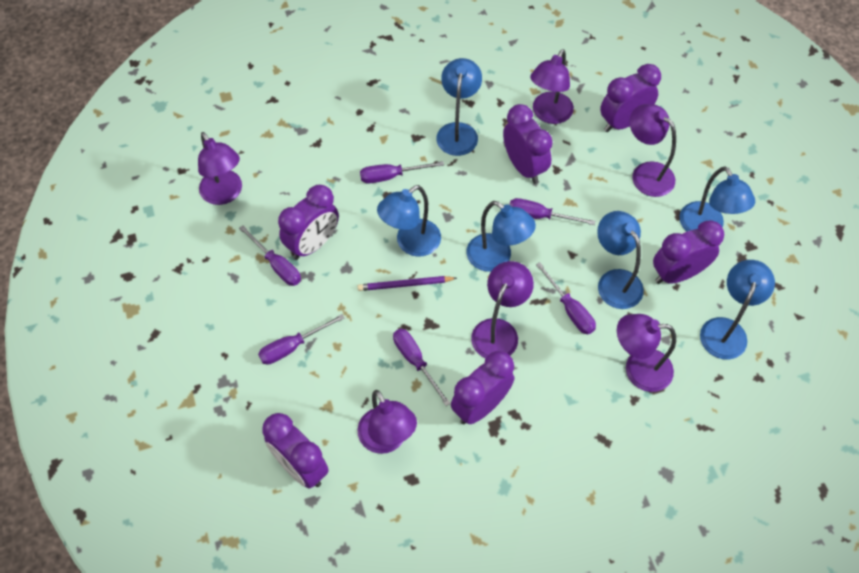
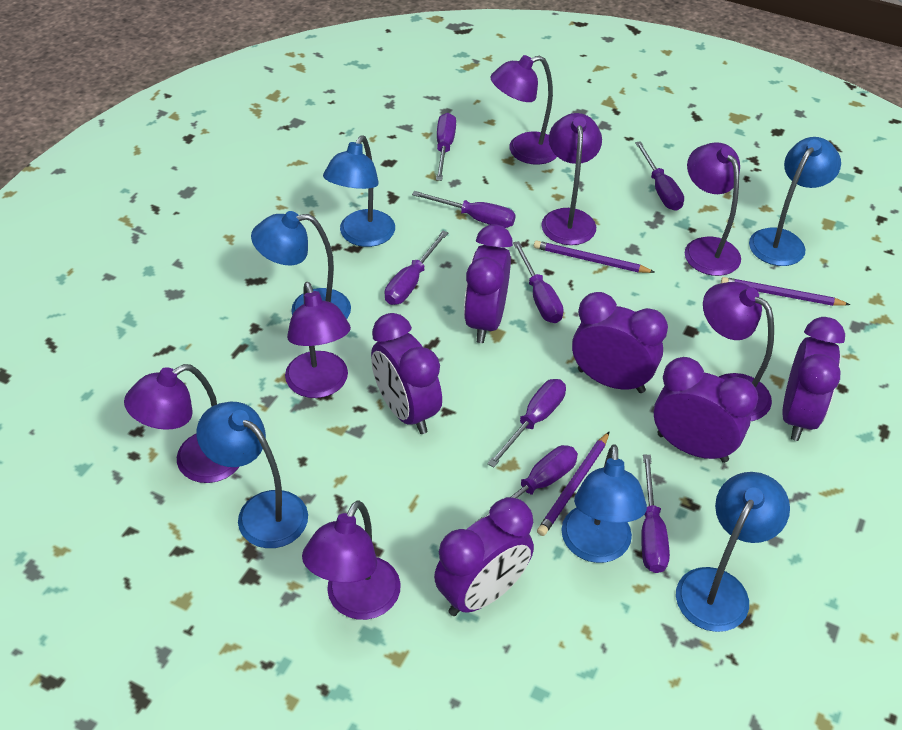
purple lamp: [198,132,242,205] [357,390,417,454] [471,261,534,358] [530,49,574,124] [617,314,676,392] [630,104,676,197] = 6 -> [124,364,239,483] [285,282,351,398] [302,500,401,620] [490,55,557,165] [541,113,602,245] [685,142,741,276] [703,282,774,421] = 7
purple pencil: [358,276,457,291] = 1 -> [534,240,655,273] [537,431,610,536] [721,277,850,306] = 3
purple screwdriver: [239,225,301,286] [258,314,345,365] [360,161,444,184] [393,329,451,406] [510,198,595,225] [536,262,596,334] = 6 -> [385,231,448,305] [412,191,516,228] [436,113,456,181] [476,445,578,522] [487,379,566,468] [513,241,564,323] [635,141,684,211] [641,454,670,573] = 8

